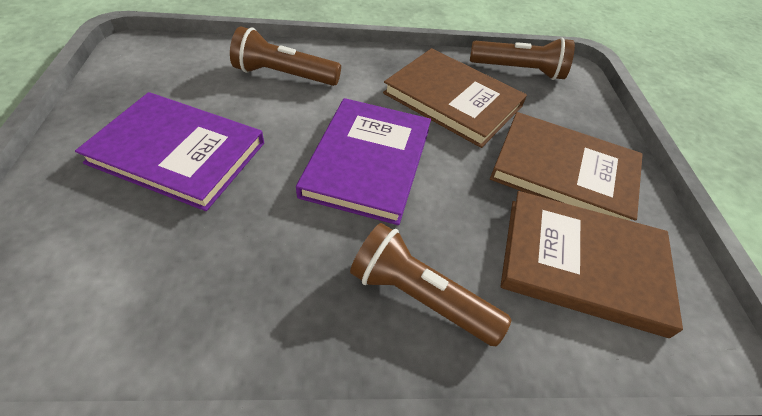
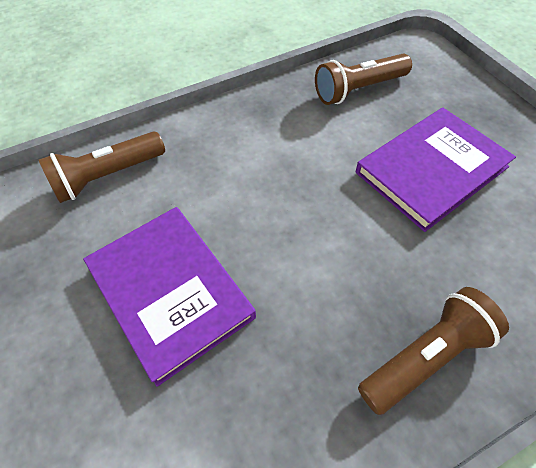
brown book: [383,48,527,148] [490,112,643,221] [500,191,683,338] = 3 -> none = 0

